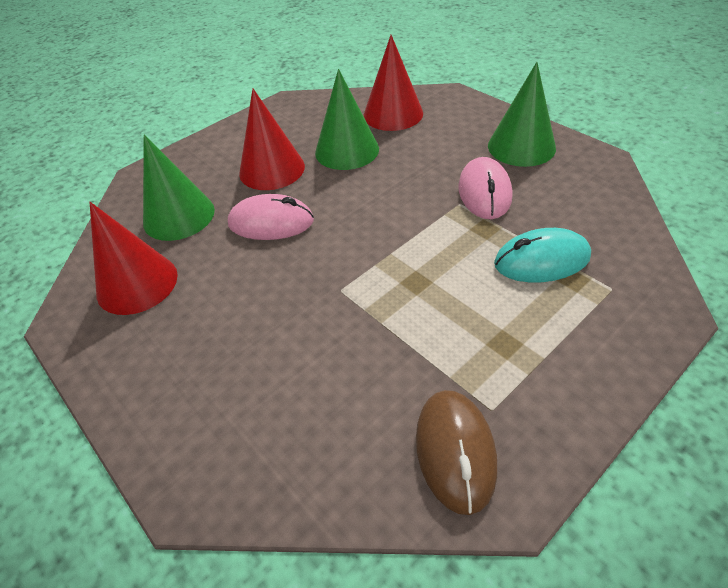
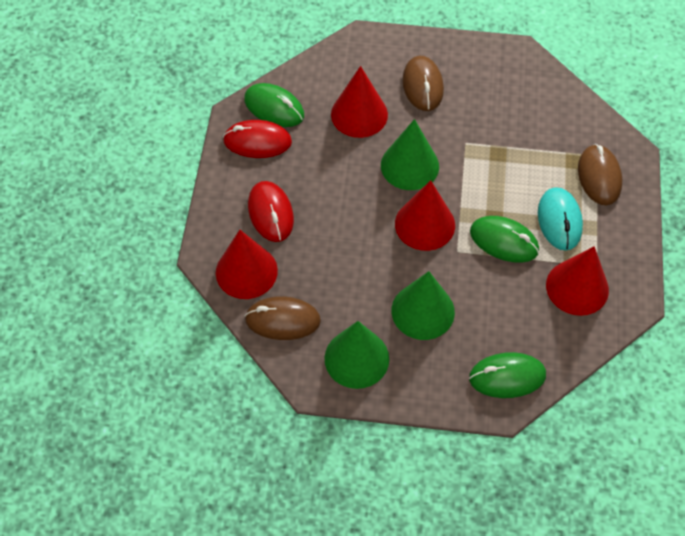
brown mouse: [416,390,497,515] = 1 -> [245,296,321,340] [402,56,444,111] [578,144,622,205] = 3
green mouse: none = 0 -> [244,83,304,127] [469,352,546,398] [470,216,539,263] = 3
pink mouse: [228,194,314,240] [458,157,512,219] = 2 -> none = 0
red cone: [90,202,178,315] [239,88,305,190] [363,35,423,131] = 3 -> [216,230,278,299] [331,66,388,138] [395,180,455,251] [546,246,609,316] = 4
red mouse: none = 0 -> [223,120,292,158] [248,181,294,242] = 2

